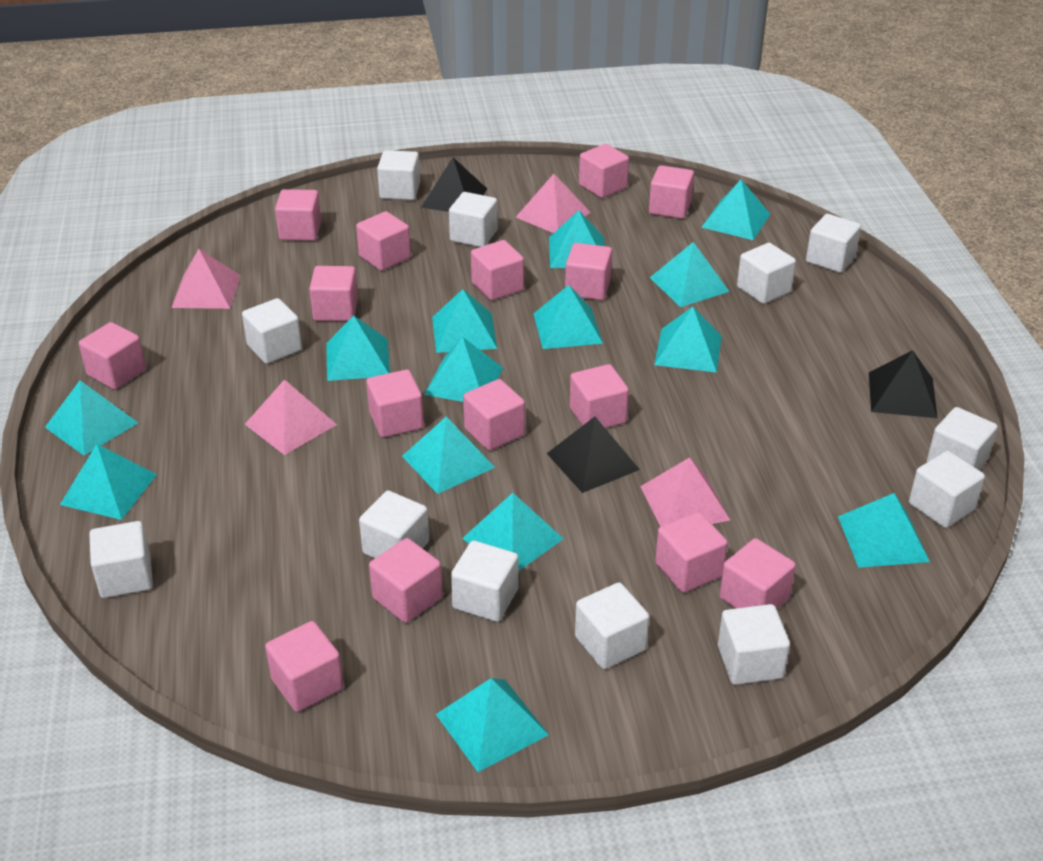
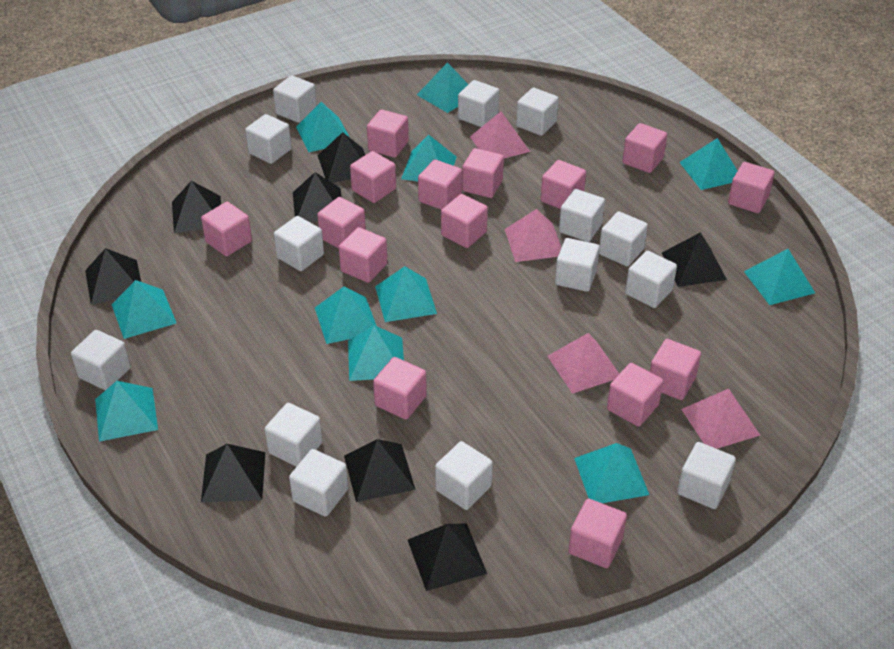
black pyramid: [421,157,487,212] [547,417,640,493] [869,350,938,418] = 3 -> [85,248,141,304] [172,181,221,233] [201,444,265,503] [293,172,342,222] [318,132,365,183] [344,439,416,502] [408,523,487,591] [662,232,727,287] = 8
turquoise pyramid: [45,380,138,456] [60,444,157,520] [326,315,390,381] [402,417,495,494] [424,337,503,402] [432,289,497,353] [436,678,549,772] [462,493,564,571] [534,285,603,349] [549,210,605,268] [650,242,730,307] [654,307,722,373] [702,180,770,240] [838,493,930,568] = 14 -> [95,381,158,442] [111,280,176,339] [296,102,350,152] [315,286,376,344] [348,325,404,381] [375,266,437,322] [401,135,457,181] [417,62,468,113] [574,443,649,503] [679,138,737,190] [744,249,815,305] = 11
white cube: [89,521,153,598] [242,298,302,364] [359,490,429,558] [377,150,420,200] [449,192,498,247] [451,541,519,622] [575,582,649,669] [718,604,790,685] [737,243,796,304] [806,214,861,273] [909,451,985,528] [927,407,998,470] = 12 -> [71,330,131,390] [245,114,291,164] [265,403,323,467] [273,75,317,123] [274,216,324,271] [289,449,348,517] [435,441,493,510] [458,80,499,127] [516,88,559,136] [555,238,600,292] [559,189,605,242] [599,211,648,266] [625,251,677,308] [677,442,736,509] = 14

